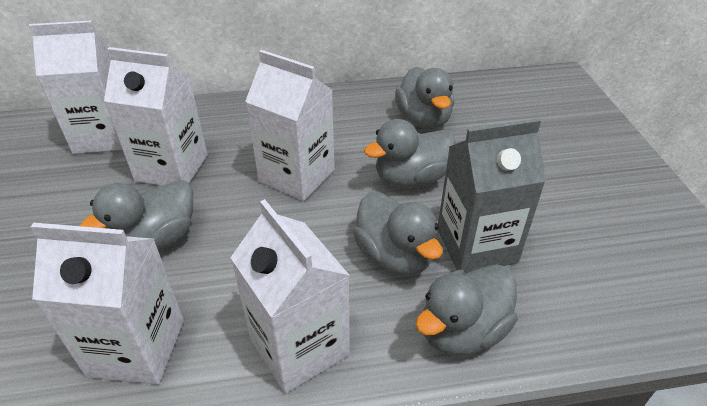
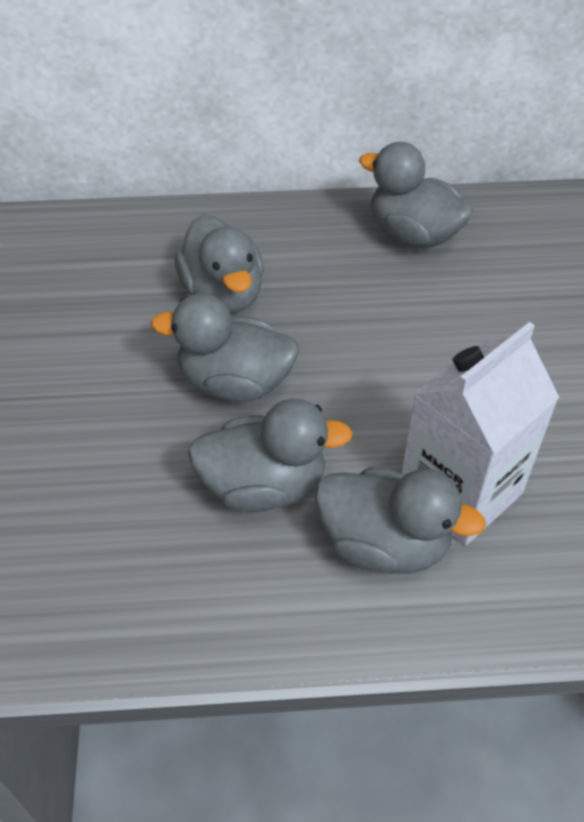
grey carton: [438,118,546,273] = 1 -> none = 0
white carton: [28,21,123,154] [31,223,184,385] [104,47,208,186] [230,199,350,393] [245,50,335,201] = 5 -> [402,322,559,545] = 1

